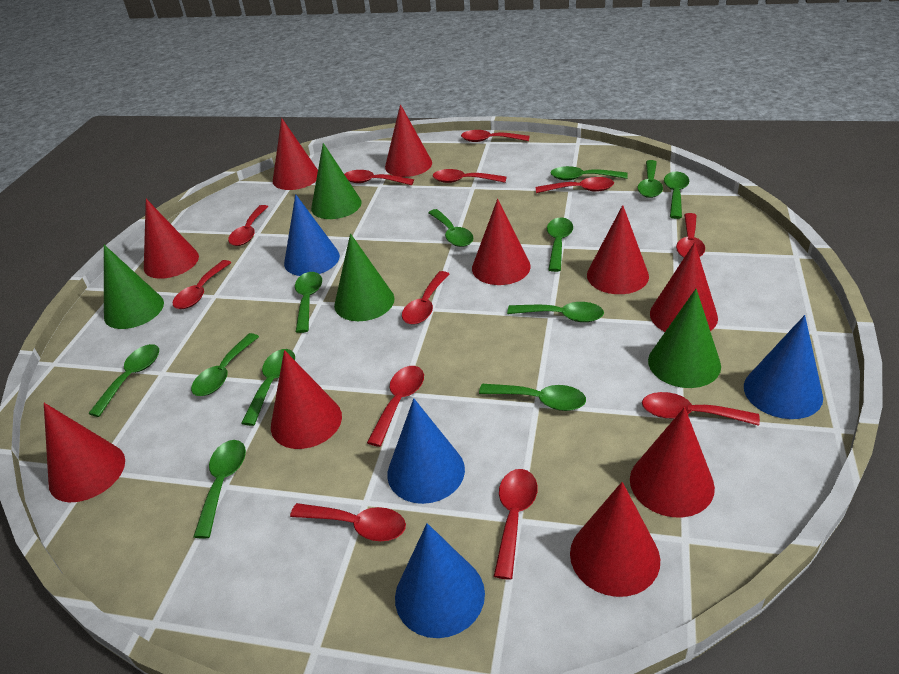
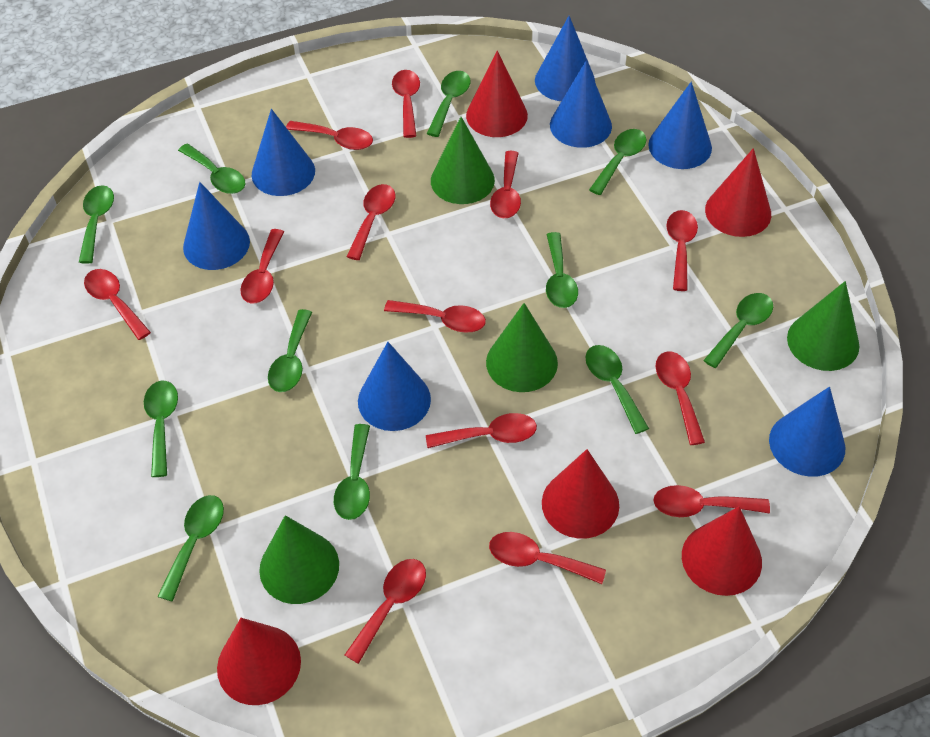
blue cone: [284,194,340,276] [387,398,465,504] [395,523,485,638] [744,315,823,419] = 4 -> [183,182,250,270] [252,109,315,196] [358,342,431,431] [535,16,595,101] [550,61,612,148] [648,82,712,169] [769,387,845,477] = 7
green spoon: [88,344,159,417] [191,333,259,396] [193,440,246,539] [241,349,295,426] [295,272,322,333] [428,209,474,247] [479,384,586,411] [507,302,604,322] [547,217,573,272] [550,166,628,180] [637,160,663,198] [664,172,689,219] = 12 -> [79,185,114,264] [144,380,178,477] [157,495,224,602] [178,144,245,194] [268,309,312,392] [334,424,370,520] [427,71,471,137] [546,232,578,308] [585,345,649,434] [589,129,647,195] [703,293,773,368] = 11
red cone: [44,403,125,502] [144,199,199,279] [271,350,342,449] [273,118,318,190] [385,104,432,177] [472,199,531,285] [570,482,660,597] [587,205,649,294] [630,407,715,518] [650,242,718,332] = 10 -> [217,618,301,705] [466,51,528,137] [542,449,619,539] [682,506,762,596] [705,148,771,237] = 5
red spoon: [173,260,231,309] [228,205,268,246] [290,503,406,541] [344,170,414,185] [367,366,424,447] [402,271,449,324] [433,169,507,183] [461,130,530,142] [494,469,538,580] [536,177,614,193] [642,392,760,426] [676,213,705,258] = 12 -> [84,269,151,340] [240,229,284,304] [286,121,373,150] [345,559,426,664] [347,184,395,260] [384,300,486,333] [392,70,420,138] [426,413,537,448] [489,532,606,584] [490,151,521,218] [653,485,770,517] [656,352,705,445] [666,210,698,291] = 13

